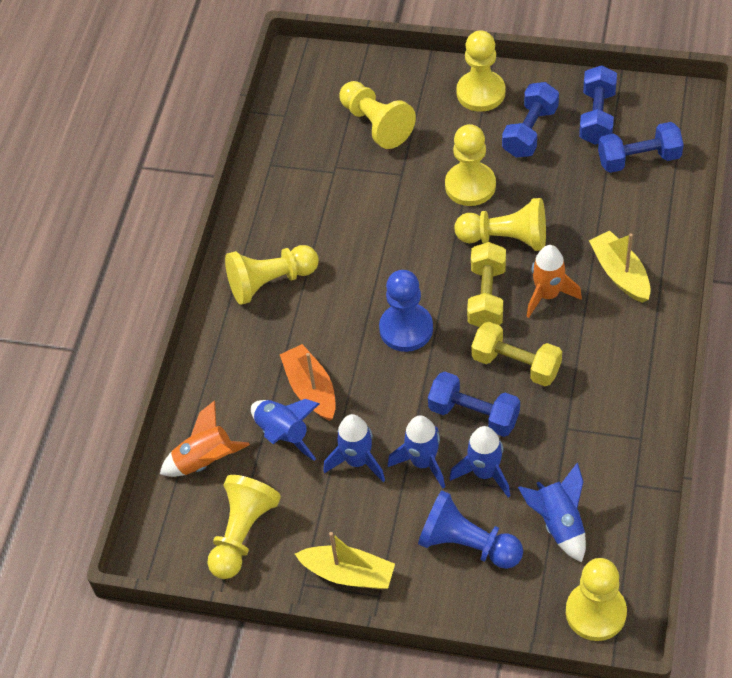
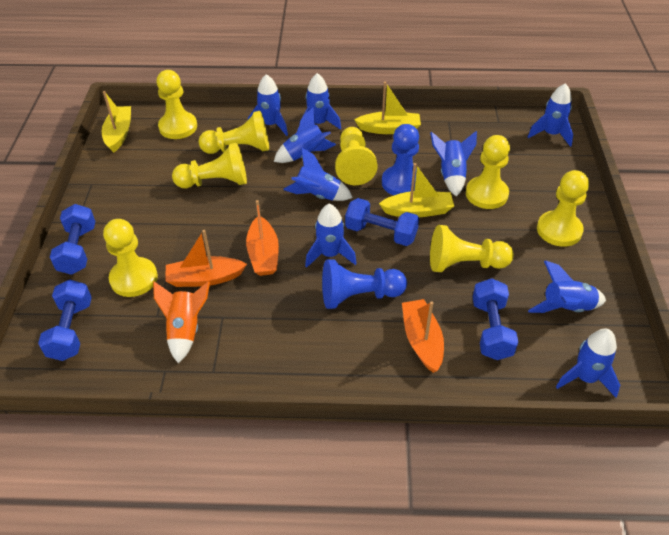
blue rocket: [251,399,319,461] [323,414,385,482] [387,415,445,489] [449,426,510,498] [518,463,586,562] = 5 -> [248,74,288,136] [274,107,336,163] [283,148,353,201] [300,73,341,130] [305,203,357,268] [430,131,477,197] [528,83,573,147] [528,261,606,313] [556,329,620,398] = 9
orange boat: [280,344,336,421] = 1 -> [165,230,247,287] [246,200,279,276] [402,299,444,373] = 3
orange rocket: [160,401,250,477] [526,245,582,318] = 2 -> [153,281,210,363] = 1
yellow boat: [295,532,395,589] [589,231,651,303] = 2 -> [102,91,131,153] [354,82,421,134] [379,163,454,217] = 3
yellow dumbbell: [467,242,506,327] [471,321,562,386] = 2 -> none = 0
yellow pawn: [207,475,281,579] [225,245,319,305] [340,81,416,149] [445,124,496,206] [455,198,546,251] [456,30,505,112] [566,558,627,641] = 7 -> [103,219,158,297] [156,70,197,139] [172,143,247,188] [199,111,269,154] [335,127,378,185] [430,225,514,272] [466,135,510,209] [537,170,589,247] = 8

